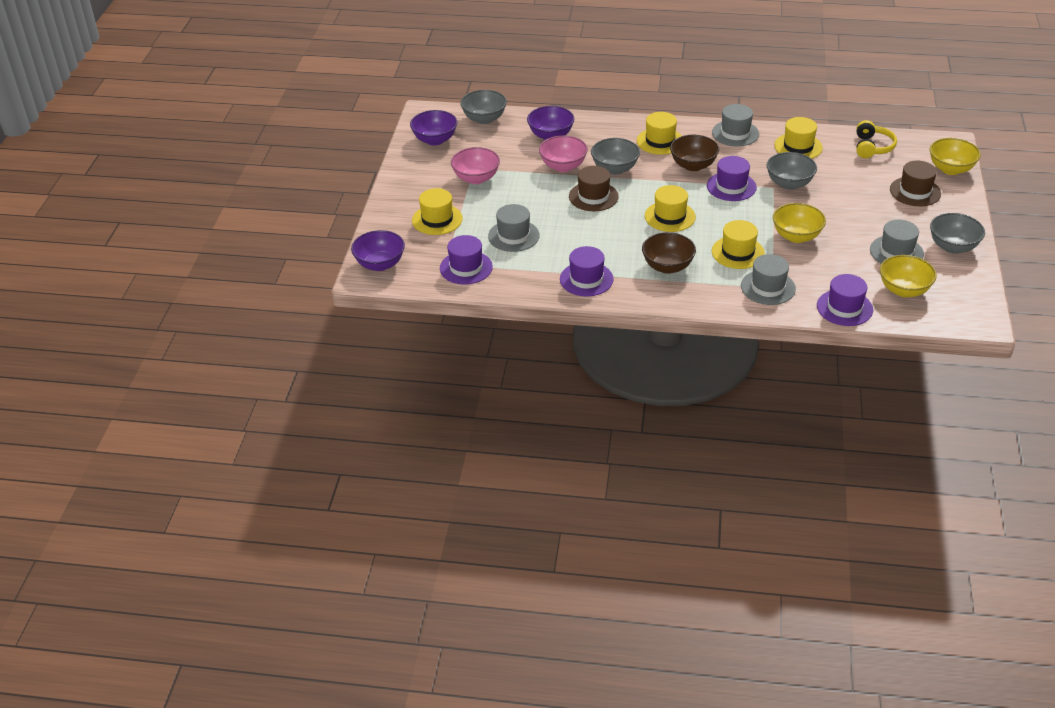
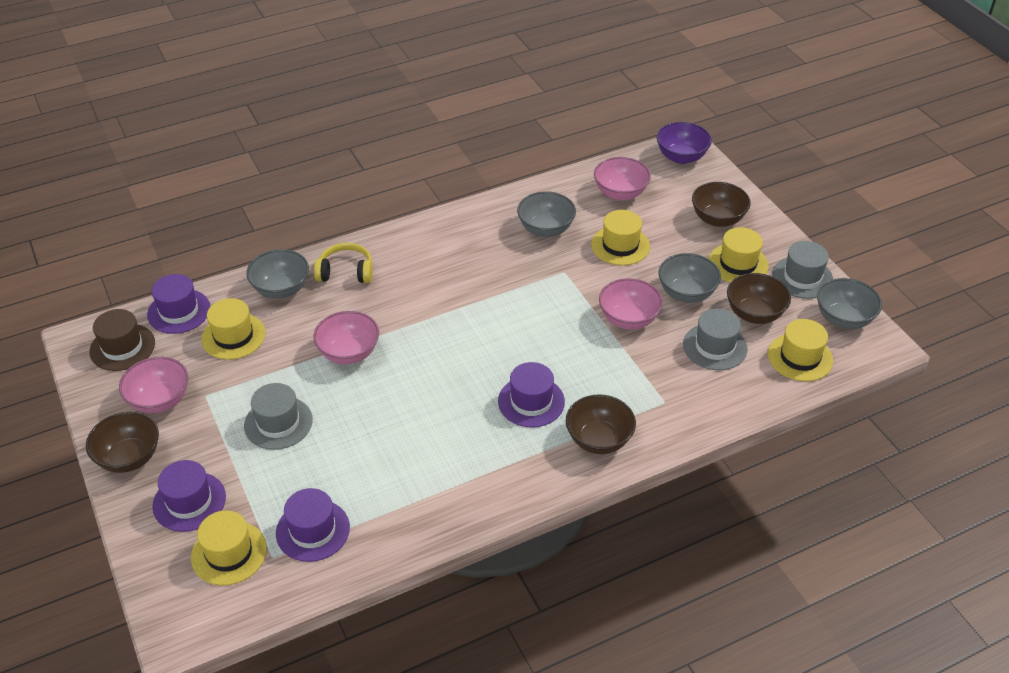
brown bowl: [642,232,696,274] [670,135,719,171] = 2 -> [86,412,159,473] [566,394,636,454] [692,182,751,227] [727,273,791,324] = 4
brown hat: [569,166,619,211] [890,161,941,206] = 2 -> [89,309,155,371] = 1
grey hat: [488,204,540,252] [712,104,759,147] [741,254,796,305] [870,220,924,264] = 4 -> [244,383,313,450] [683,309,747,370] [772,241,833,299] = 3
pink bowl: [451,147,500,184] [539,135,588,172] = 2 -> [119,357,188,413] [314,311,379,364] [594,157,651,201] [599,278,663,330] = 4
purple bowl: [351,230,405,271] [410,110,457,145] [527,106,574,140] = 3 -> [657,122,712,164] = 1
yellow bowl: [773,203,826,243] [880,255,937,297] [930,138,981,175] = 3 -> none = 0

